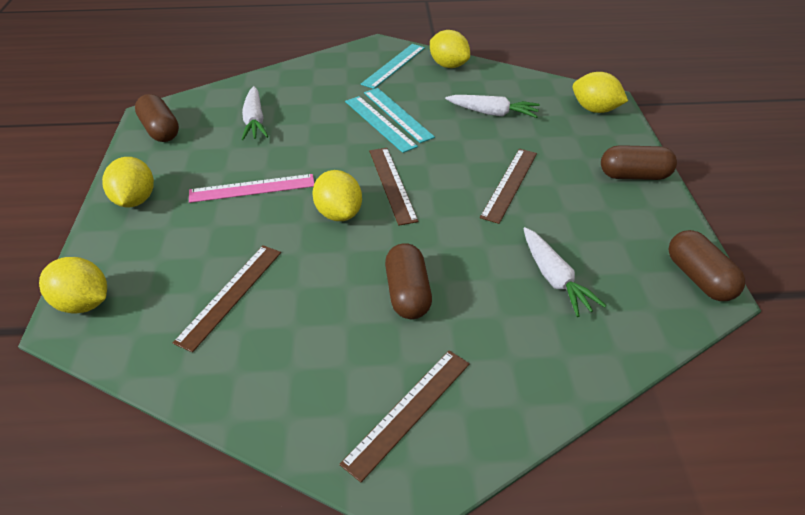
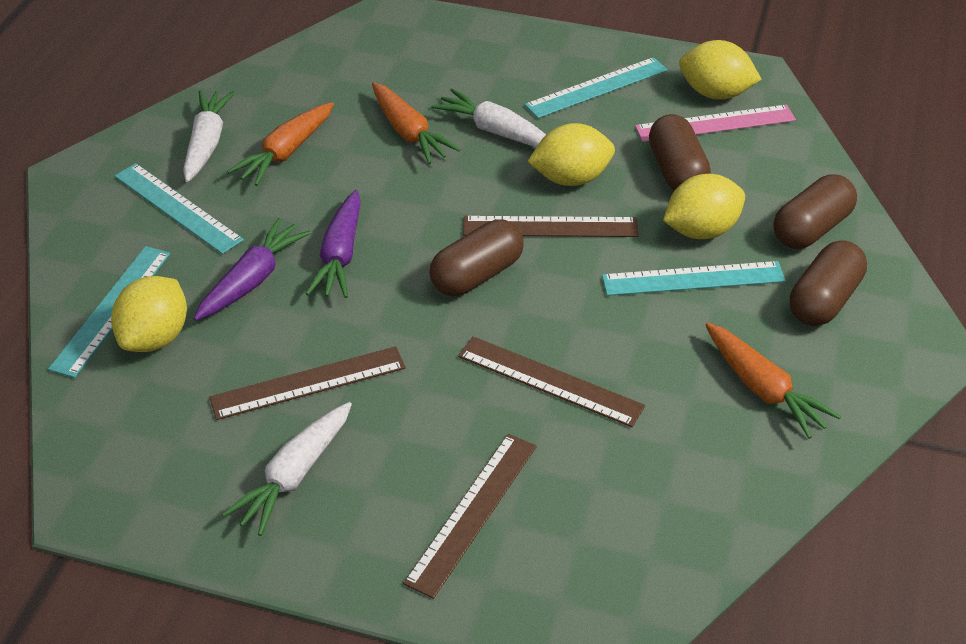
orange carrot: none = 0 -> [227,102,334,186] [372,82,461,164] [705,323,841,439] = 3
purple carrot: none = 0 -> [194,218,311,321] [306,190,361,298] = 2
turquoise ruler: [345,96,418,153] [361,44,425,89] [364,88,435,143] = 3 -> [48,246,170,378] [115,163,244,254] [525,57,668,118] [602,261,786,296] = 4
yellow lemon: [39,257,107,314] [102,157,154,207] [313,170,362,221] [430,30,470,68] [573,72,628,113] = 5 -> [111,276,187,352] [528,123,615,186] [663,174,745,239] [679,40,762,100] = 4

